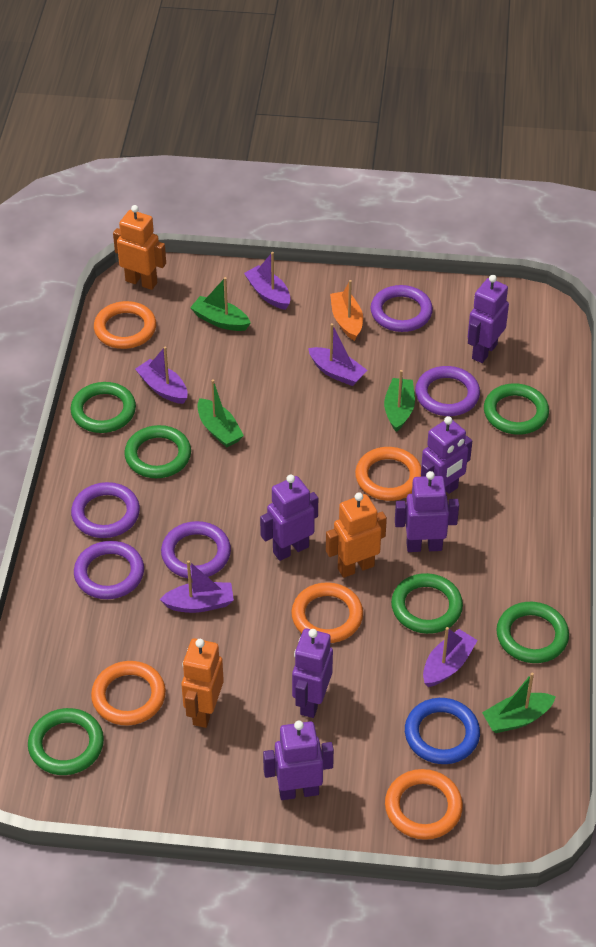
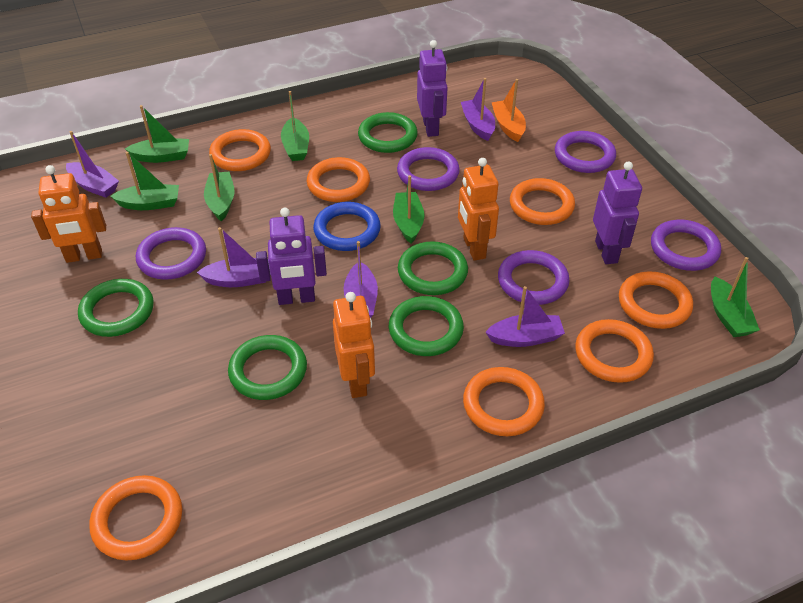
green boat: [190,277,251,331] [197,379,244,448] [384,370,415,432] [482,673,556,733] = 4 -> [111,152,179,210] [125,105,189,163] [204,154,235,221] [281,91,309,161] [393,175,424,244] [711,257,760,337] = 6
green ring: [28,708,104,775] [70,382,136,433] [124,425,191,478] [391,573,463,634] [484,383,549,435] [496,602,569,663] = 6 -> [78,279,154,337] [228,335,307,400] [358,112,418,153] [389,296,464,356] [398,241,468,295] = 5
orange ring: [91,661,166,726] [94,301,156,349] [291,582,363,643] [355,447,421,501] [385,769,463,840] = 5 -> [89,475,182,560] [209,129,271,171] [307,157,370,202] [463,367,545,436] [510,178,575,225] [575,319,654,383] [619,271,693,329] = 7
purple robot: [260,474,318,561] [263,721,334,800] [292,629,333,718] [395,471,459,552] [421,416,472,494] [468,275,509,363] = 6 -> [256,208,327,305] [417,40,448,137] [593,161,642,264] = 3

